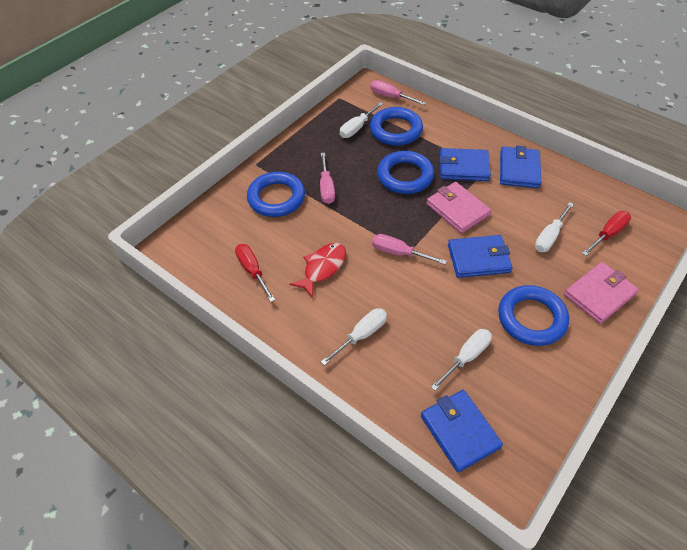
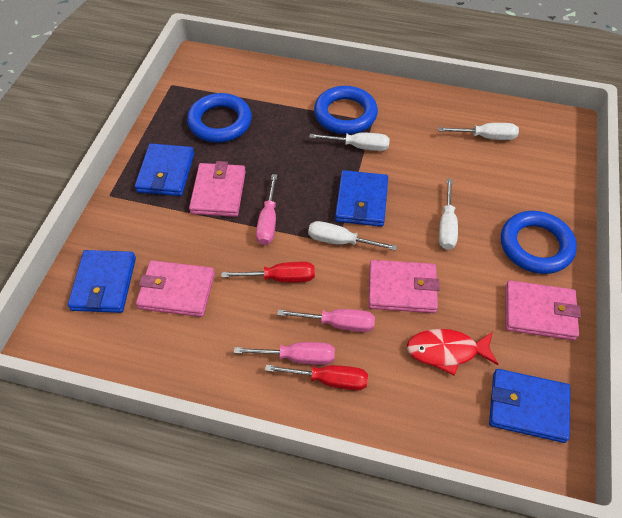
blue ring: [247,172,305,217] [370,107,423,146] [377,151,434,194] [498,285,569,346] = 4 -> [187,93,252,143] [314,86,378,134] [501,211,577,274] = 3
pink wallet: [427,182,491,233] [564,262,639,324] = 2 -> [136,260,215,317] [189,161,246,217] [368,260,440,313] [505,280,581,341] = 4

